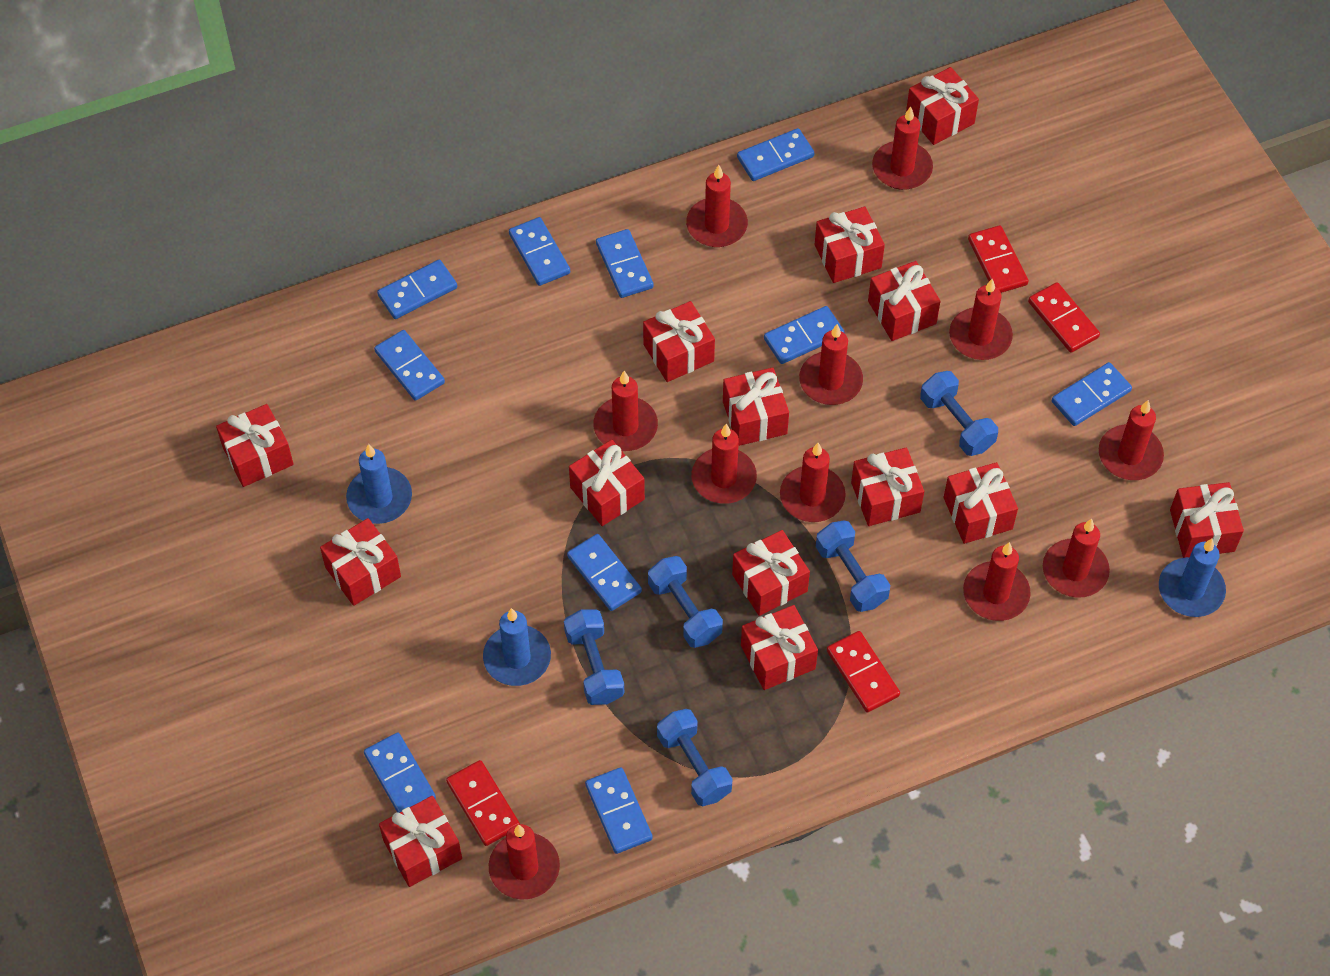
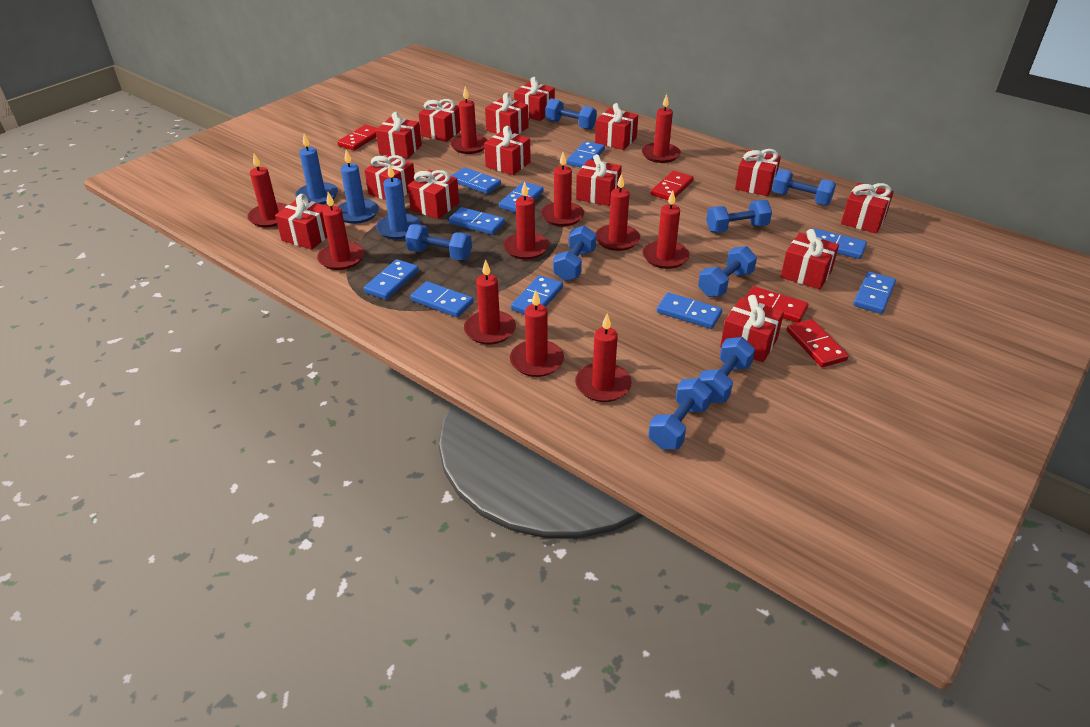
blue dumbbell: [564,609,624,705] [648,556,723,648] [657,709,733,806] [816,520,890,612] [920,371,998,456] = 5 -> [405,224,472,260] [545,98,597,130] [553,225,597,281] [648,378,712,449] [698,246,757,297] [698,337,755,403] [706,200,772,233] [772,169,836,206] = 8

